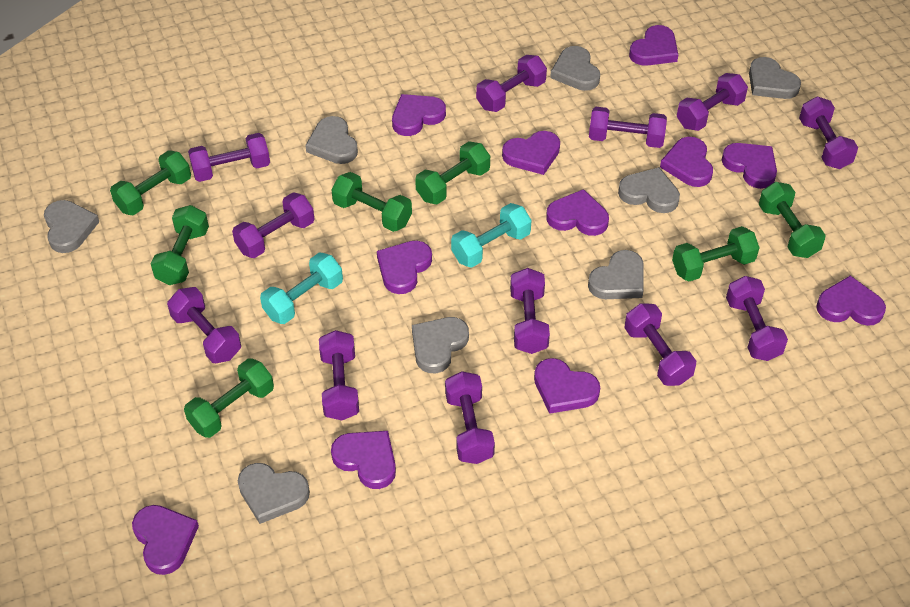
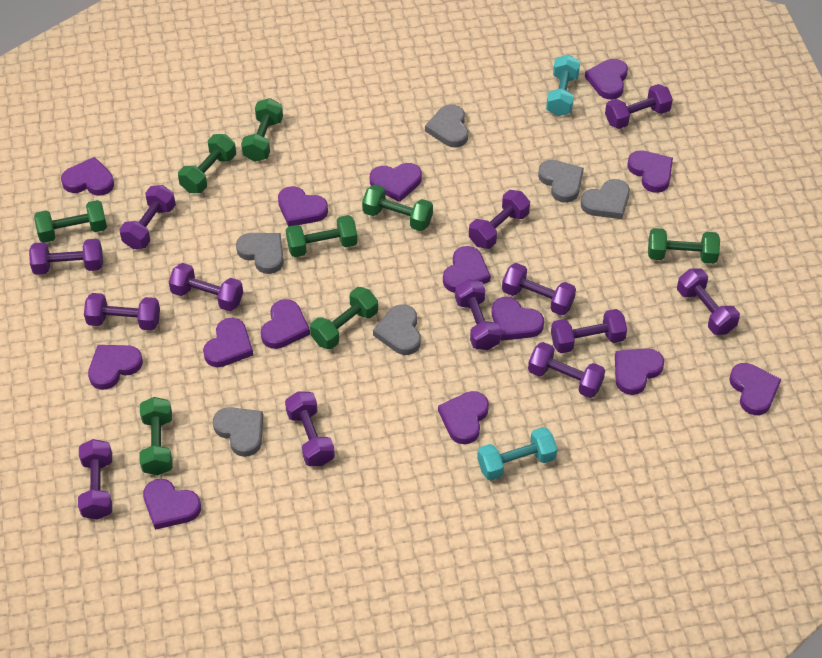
green dumbbell: [110,150,191,215] [151,205,209,285] [184,358,274,438] [332,172,412,232] [415,141,490,204] [672,226,760,282] [759,182,826,258] = 7 -> [34,200,107,243] [140,397,173,475] [178,134,236,193] [241,98,283,162] [286,215,358,257] [310,287,378,349] [362,184,433,231] [648,228,720,264] = 8
grey heart: [44,200,99,253] [238,463,310,524] [305,116,358,164] [412,317,469,373] [550,46,600,91] [588,250,644,299] [618,167,680,213] [749,57,801,99] = 8 -> [213,407,263,457] [236,233,284,274] [373,304,421,355] [425,105,468,148] [538,160,584,203] [581,179,630,219] = 6
purple dumbbell: [167,287,241,363] [188,133,270,182] [232,193,314,258] [319,330,359,420] [445,371,495,464] [476,55,547,112] [510,268,550,354] [589,107,667,148] [624,303,696,386] [677,73,748,131] [726,276,788,361] [799,97,858,169] = 12 -> [29,239,103,275] [78,439,112,520] [84,293,160,331] [119,185,176,249] [169,263,243,311] [285,391,335,466] [455,279,501,350] [469,190,530,249] [502,263,576,316] [528,342,605,398] [551,309,627,353] [605,84,673,129] [677,268,740,335] = 13
purple heart: [132,505,199,575] [331,431,396,489] [377,241,432,294] [392,94,446,136] [502,131,560,175] [534,358,600,414] [546,189,609,236] [629,25,678,66] [660,137,713,187] [722,143,777,189] [816,276,886,326] = 11 -> [61,157,114,196] [88,345,143,390] [143,479,201,530] [203,318,253,367] [261,299,310,349] [278,186,328,226] [370,163,422,202] [438,391,489,444] [443,246,491,293] [492,297,544,341] [585,59,628,100] [615,348,664,395] [628,150,673,193] [729,363,781,415] = 14

